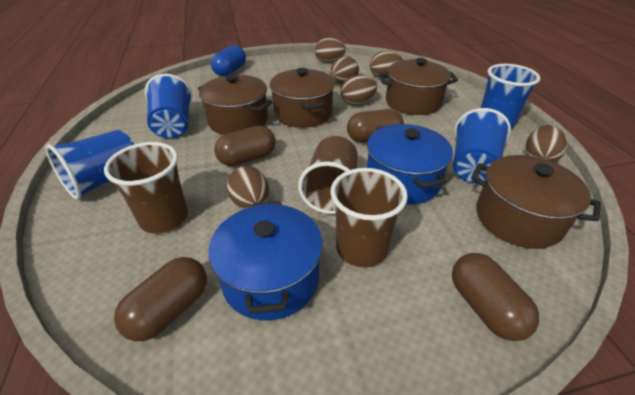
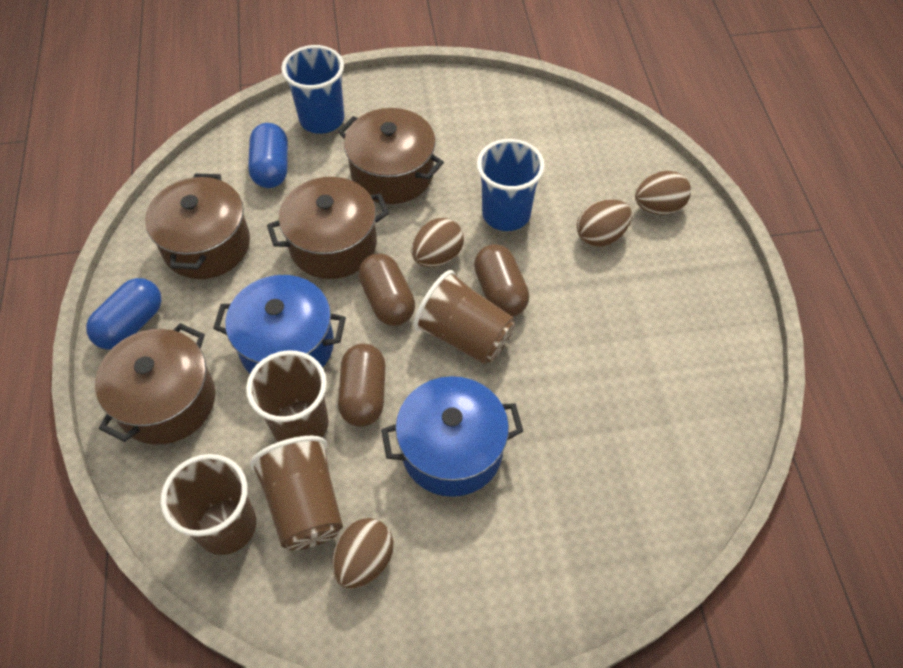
blue capsule: [211,45,246,76] = 1 -> [86,278,161,349] [248,123,288,188] = 2
blue cup: [45,130,134,200] [145,74,193,138] [453,108,511,183] [481,64,540,129] = 4 -> [281,45,344,134] [477,139,545,231] = 2
brown capsule: [114,257,207,341] [214,126,275,166] [347,109,404,142] [452,253,539,341] = 4 -> [338,344,386,427] [358,253,415,326] [474,244,529,317] = 3
brown cup: [104,142,188,234] [298,136,358,214] [330,168,408,267] = 3 -> [160,454,256,555] [246,350,329,442] [250,436,343,551] [413,270,515,365] = 4
brown egg: [227,166,269,209] [315,37,346,63] [330,57,359,84] [341,75,377,105] [370,51,403,77] [526,125,567,163] = 6 -> [332,518,393,589] [412,218,464,267] [577,199,632,247] [635,171,691,215] = 4

